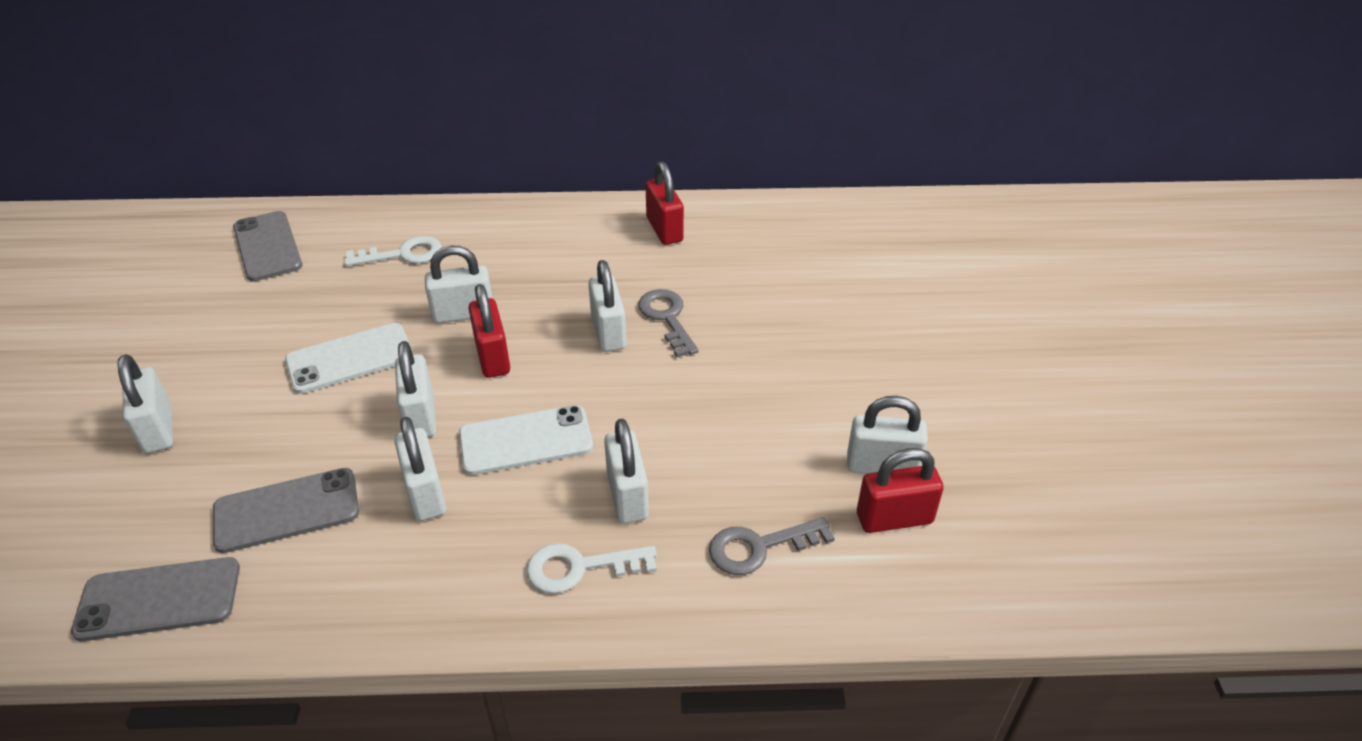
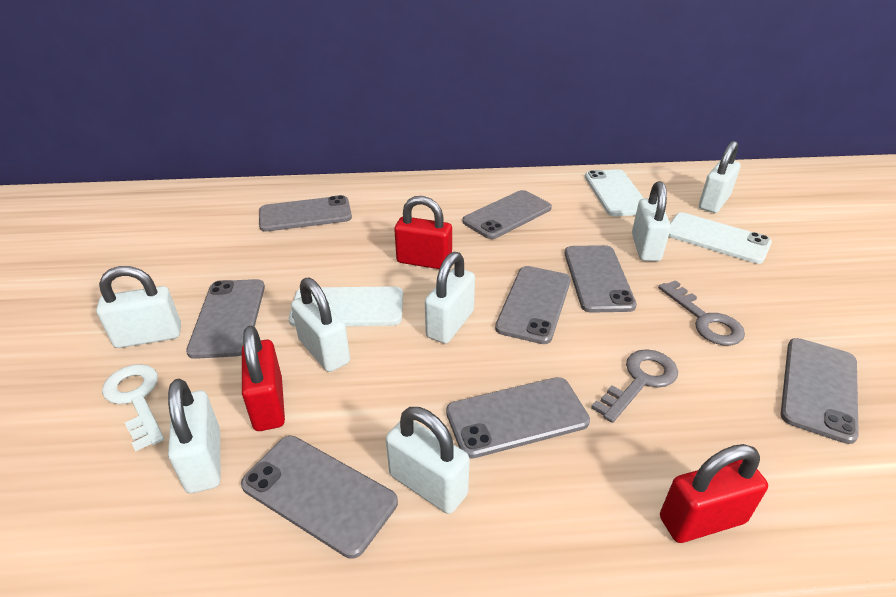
grey phone: [71,557,240,641] [213,468,359,553] [233,211,302,281] = 3 -> [186,279,265,359] [241,436,398,559] [259,195,352,232] [446,377,590,459] [462,190,552,239] [495,266,571,344] [564,245,637,313] [781,338,859,444] = 8
white key: [344,236,442,266] [526,543,657,594] = 2 -> [102,364,164,451] = 1
white phone: [285,323,413,394] [459,405,593,475] = 2 -> [289,286,403,327] [585,169,643,216] [668,212,772,264] = 3

